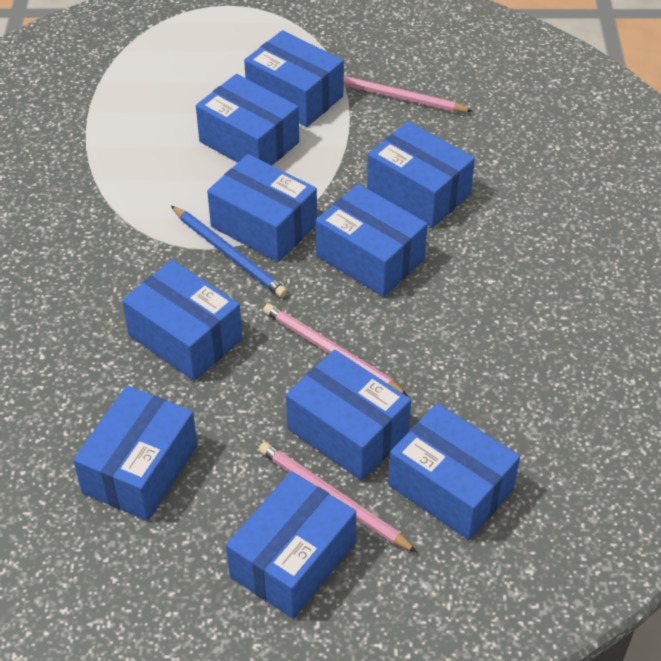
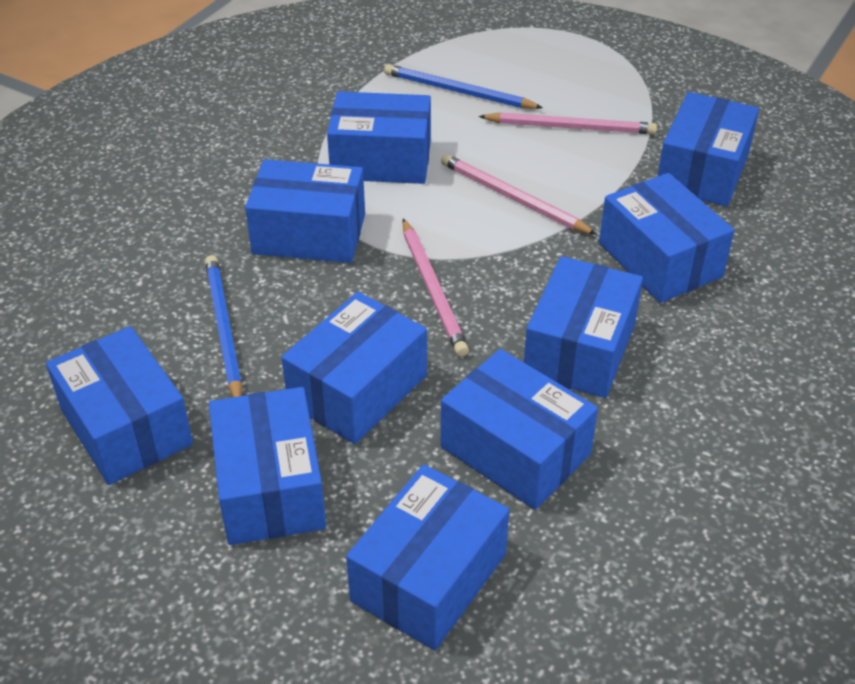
blue pencil: [171,206,288,298] = 1 -> [205,255,242,397] [384,64,543,109] = 2

